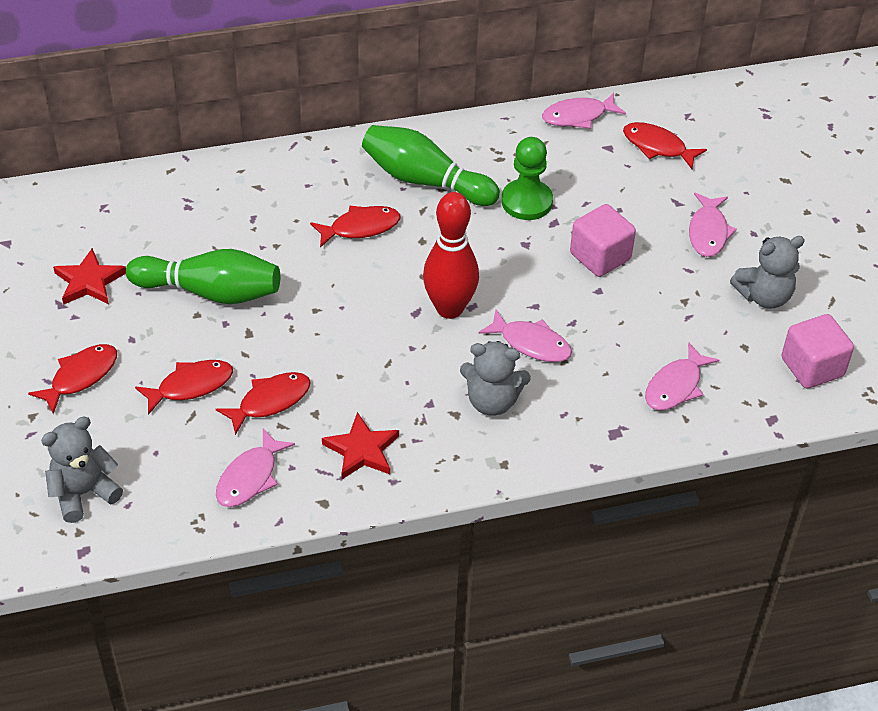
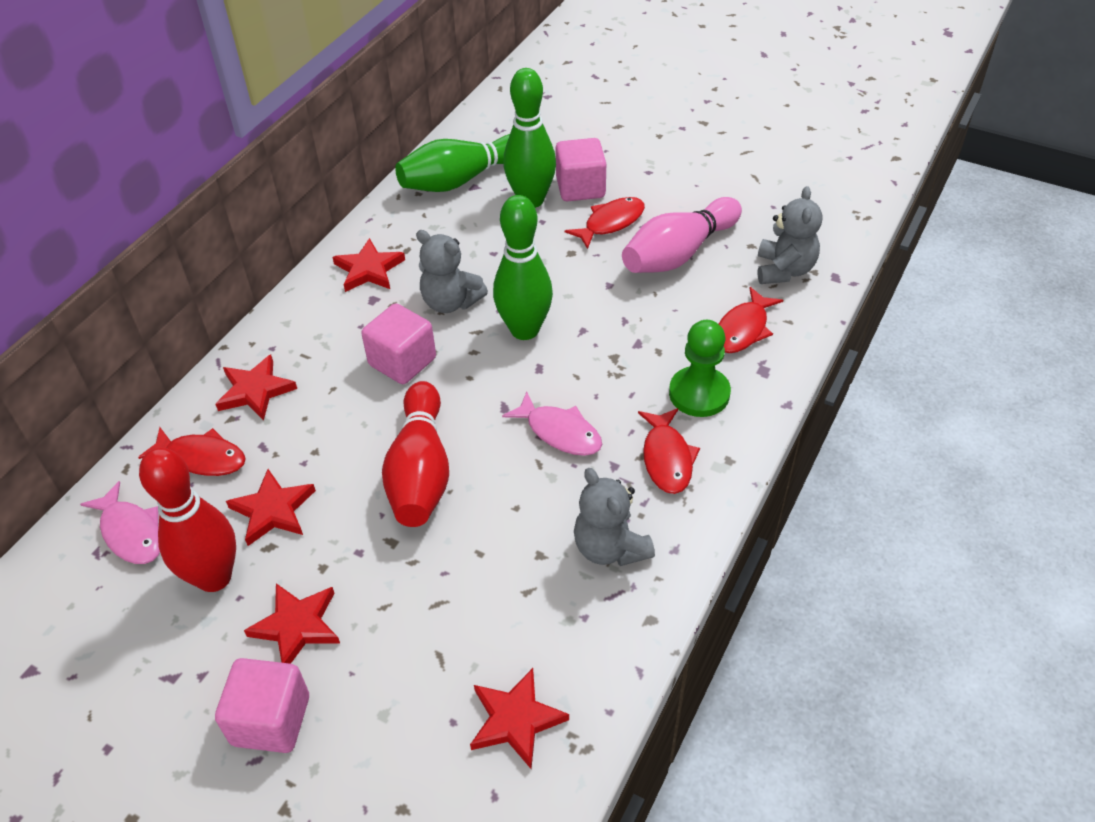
green bowling pin: [126,249,280,304] [362,125,500,206] = 2 -> [395,134,510,192] [493,195,553,340] [503,68,556,208] = 3
pink bowling pin: none = 0 -> [622,197,742,273] = 1
pink cube: [570,204,636,277] [782,314,854,388] = 2 -> [215,658,309,753] [361,303,436,384] [556,138,606,201] = 3
pink fish: [216,428,295,507] [478,310,572,362] [542,92,626,129] [645,343,719,410] [689,193,737,257] = 5 -> [80,481,160,564] [502,391,602,456] = 2
red bowling pin: [423,192,479,319] = 1 -> [139,448,236,592] [382,381,449,527] = 2
red fish: [28,344,117,414] [135,360,233,415] [216,372,311,435] [310,206,401,248] [623,122,707,169] = 5 -> [138,427,246,476] [565,197,645,249] [638,408,700,494] [719,287,783,353] = 4
red star: [53,248,126,305] [322,412,399,479] = 2 -> [216,355,297,420] [226,469,316,546] [244,583,340,664] [332,238,405,292] [470,668,569,769] = 5

